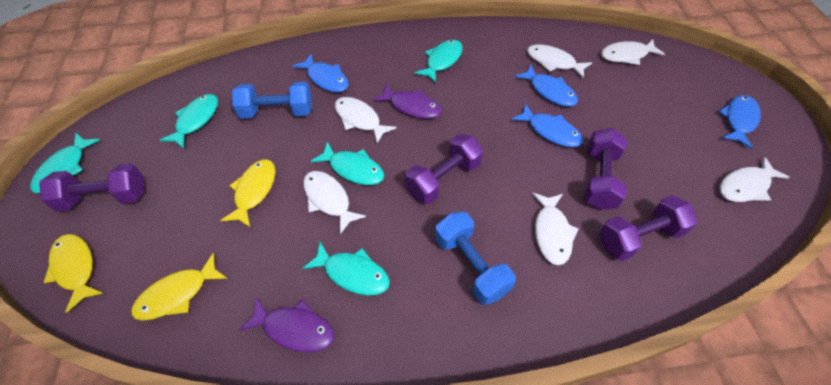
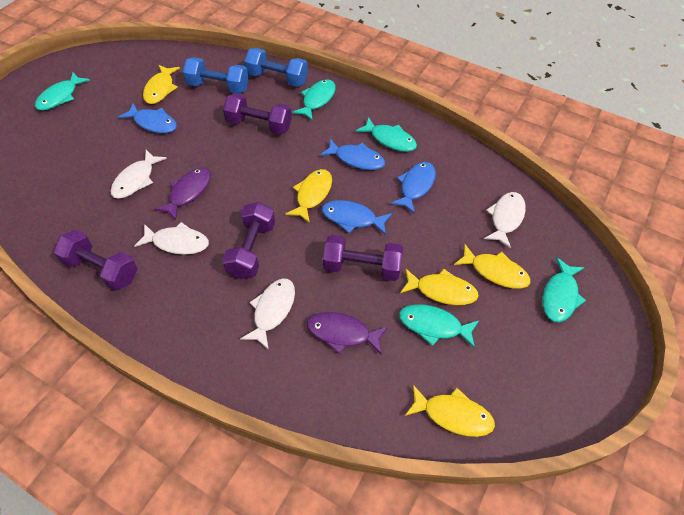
white fish: [303,171,366,234] [335,97,397,143] [527,44,592,79] [532,193,579,265] [601,39,665,65] [719,157,790,202] = 6 -> [110,150,167,199] [134,222,209,255] [240,278,295,350] [484,192,526,249] = 4
yellow fish: [43,234,103,313] [131,253,228,321] [220,159,275,227] = 3 -> [143,65,180,104] [285,169,332,223] [400,268,479,305] [405,385,495,437] [454,244,530,289] = 5

